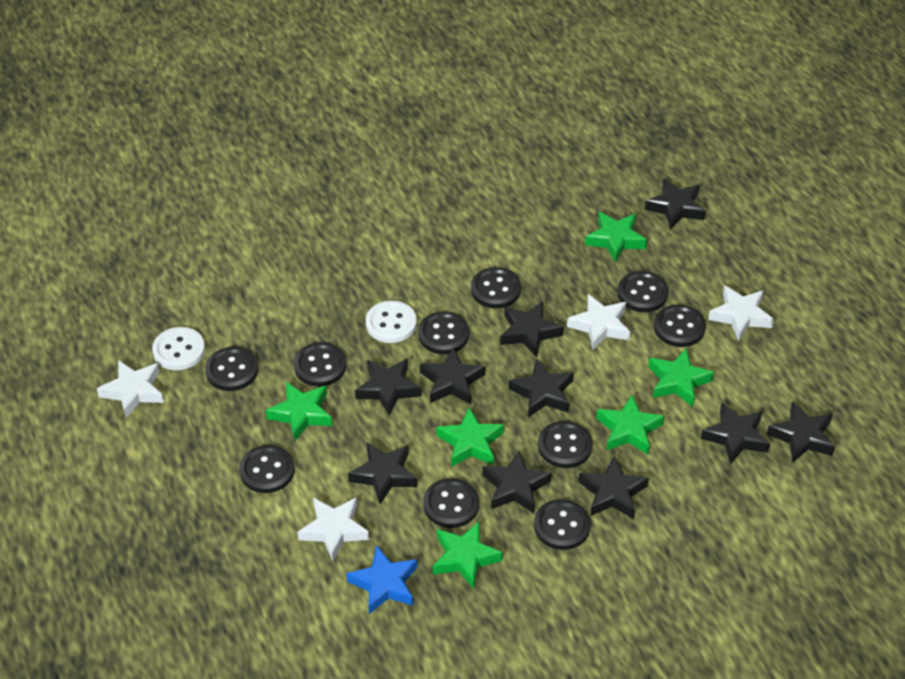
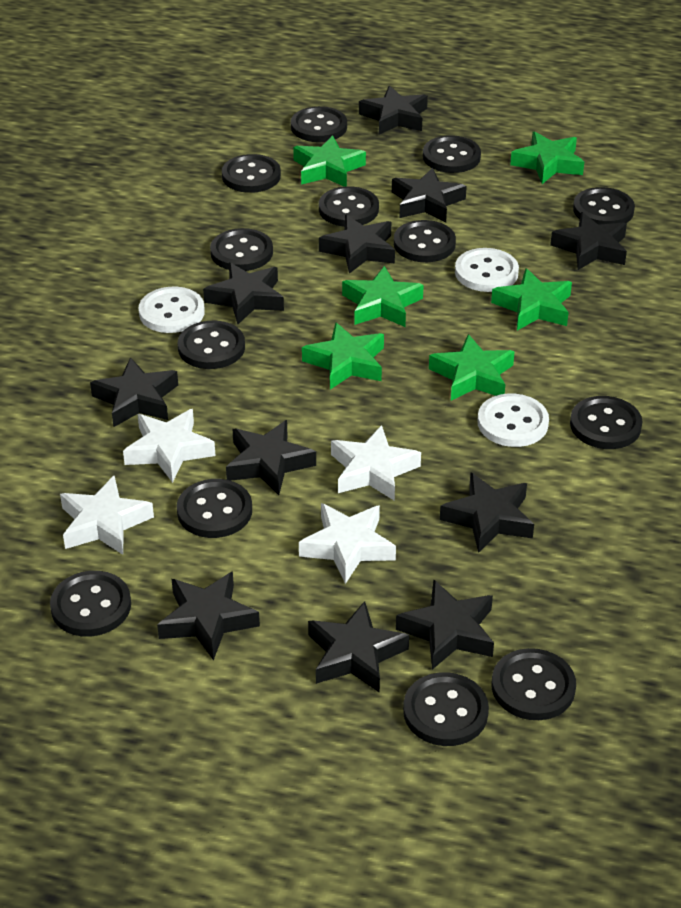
black button: [205,347,258,391] [239,445,295,493] [294,342,346,386] [418,311,469,354] [423,478,479,528] [471,267,521,308] [534,499,591,550] [538,421,593,468] [618,271,669,312] [654,304,706,347] = 10 -> [50,571,131,636] [177,479,252,538] [178,321,245,369] [210,228,273,271] [222,154,281,193] [291,106,347,142] [319,186,379,227] [394,220,456,262] [403,672,489,746] [423,135,481,173] [492,648,576,720] [570,396,642,449] [573,187,635,225] = 13
black star: [348,442,417,504] [355,358,422,416] [420,347,485,404] [482,450,552,513] [500,301,563,358] [508,359,574,417] [578,455,649,519] [645,179,706,230] [701,403,770,465] [767,401,835,463] = 10 -> [90,357,178,427] [157,571,260,661] [203,262,284,324] [226,420,316,495] [308,601,409,693] [319,215,395,274] [359,86,428,135] [392,168,467,222] [396,580,494,670] [440,472,534,553] [550,212,627,270] = 11
blue star: [346,545,418,614] = 1 -> none = 0
white button: [152,327,205,370] [366,301,417,343] = 2 -> [138,287,205,333] [455,248,519,292] [477,393,549,447] = 3

